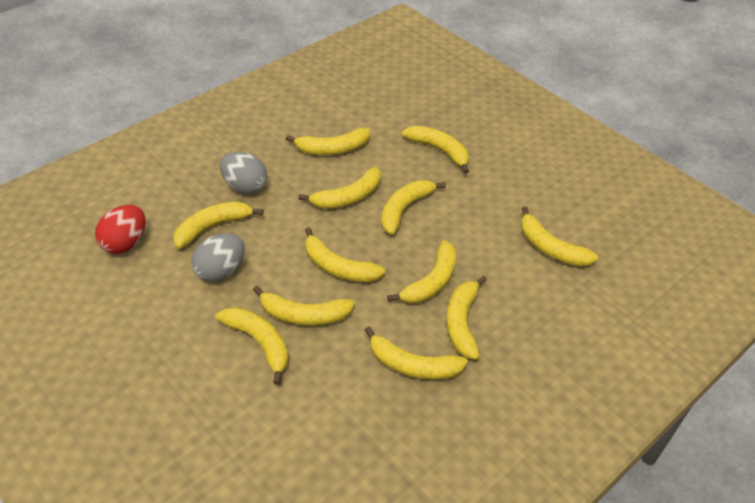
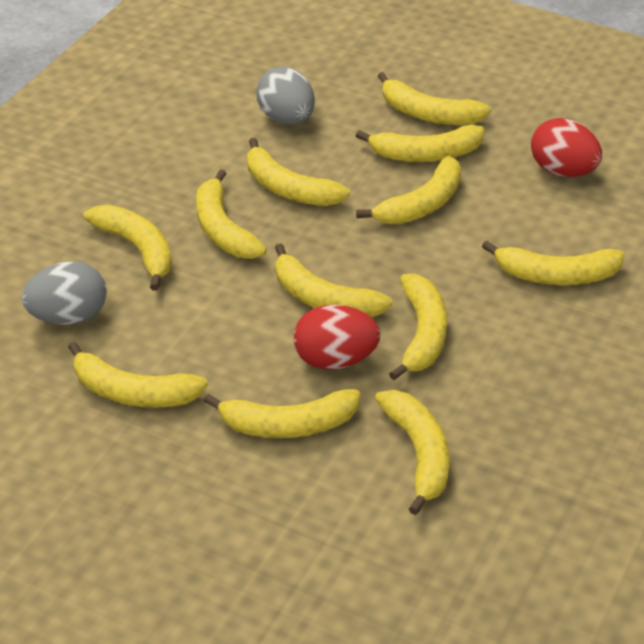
red egg: [95,205,146,254] = 1 -> [294,305,381,370] [531,118,602,177] = 2

